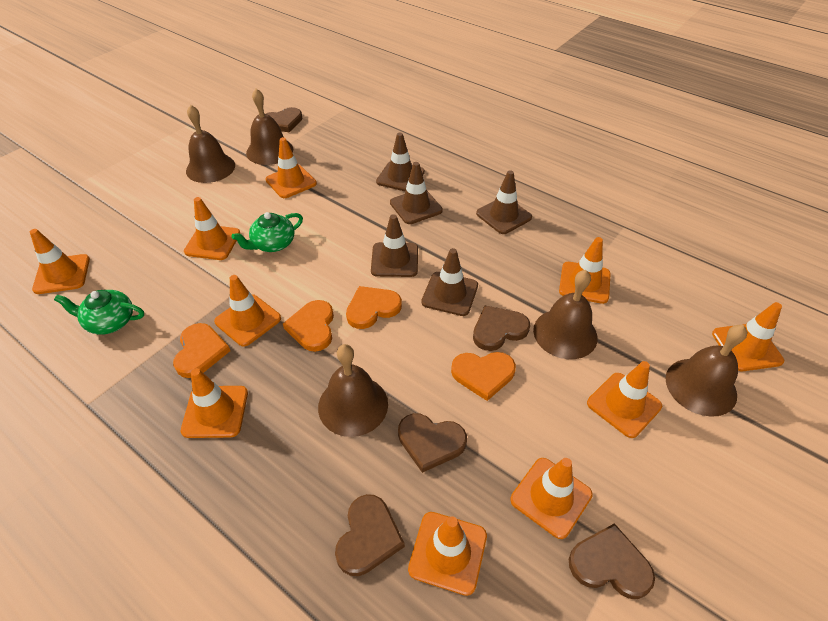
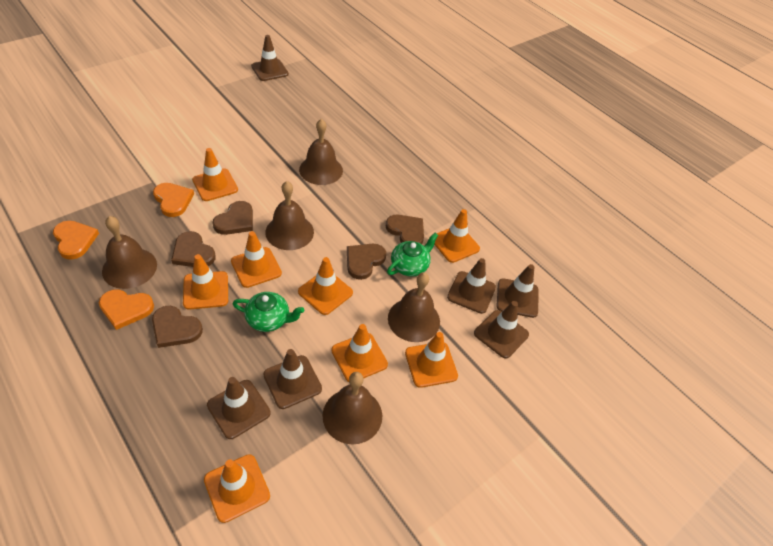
brown traffic cone: [371,214,418,277] [376,132,425,191] [390,162,443,224] [421,248,478,316] [476,170,532,234] = 5 -> [207,377,271,439] [251,35,289,81] [263,349,322,409] [447,258,496,314] [474,301,529,359] [496,264,539,318] = 6
orange heart: [173,323,230,378] [283,300,334,352] [346,286,402,329] [451,352,516,401] = 4 -> [53,221,99,260] [99,289,154,330] [153,183,194,217] = 3
orange traffic cone: [30,229,90,294] [181,368,248,438] [184,197,240,260] [214,275,281,346] [265,137,317,198] [408,512,487,596] [510,458,593,539] [559,237,611,304] [587,361,662,438] [712,302,784,371] = 10 -> [183,254,228,310] [192,148,238,201] [204,454,270,523] [231,231,282,288] [298,257,353,315] [331,324,388,382] [405,332,458,388] [434,209,480,263] = 8

